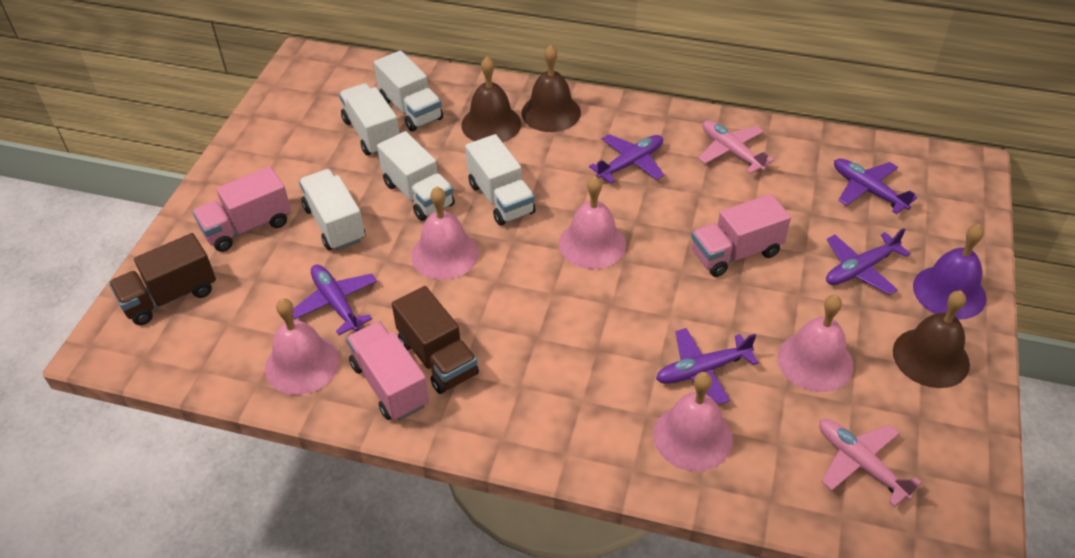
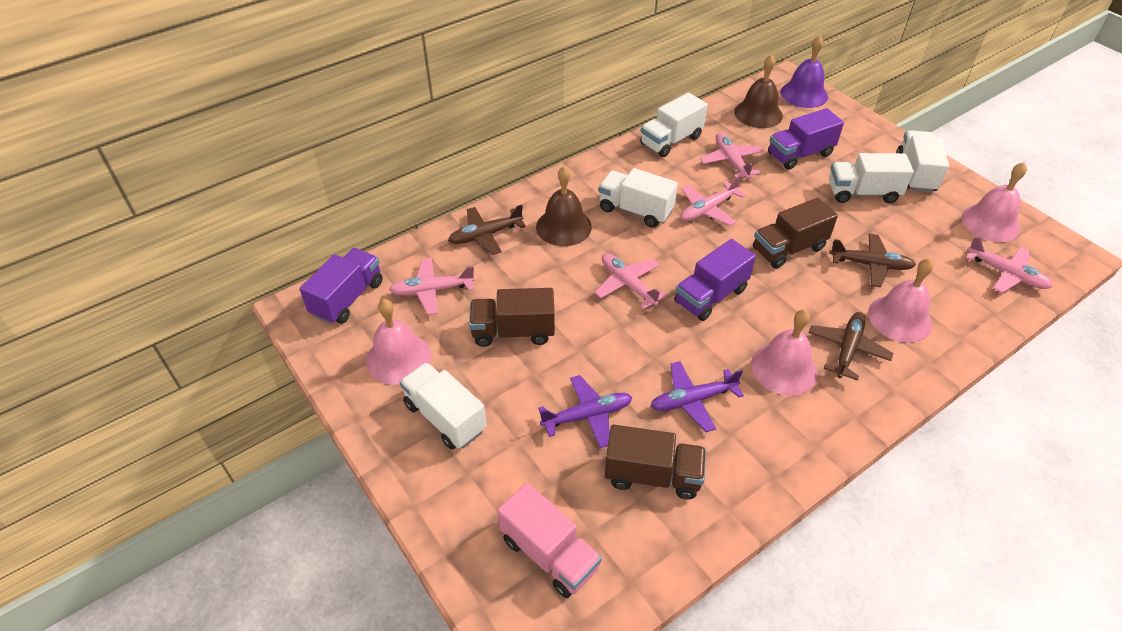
brown bell: [461,57,521,142] [521,45,581,132] [893,291,970,388] = 3 -> [536,166,592,246] [734,54,783,128] = 2
brown plane: none = 0 -> [448,205,526,255] [809,312,893,380] [829,233,916,287] = 3
brown truck: [109,233,216,325] [392,286,479,394] = 2 -> [469,288,555,347] [605,424,706,500] [753,198,838,269] = 3
pink bell: [265,298,340,395] [411,187,479,280] [559,176,626,269] [653,372,733,471] [777,295,854,392] = 5 -> [366,299,431,385] [751,310,817,395] [868,258,933,343] [962,162,1027,242] = 4
pink plane: [698,120,774,174] [819,419,922,507] = 2 -> [389,258,475,315] [595,253,667,309] [681,175,746,226] [700,133,764,179] [965,236,1053,293] = 5
pink truck: [192,166,291,252] [346,322,429,421] [691,194,791,277] = 3 -> [497,483,602,598] = 1
purple plane: [293,264,377,335] [589,134,664,183] [656,328,759,405] [826,228,911,295] [834,159,917,214] = 5 -> [538,375,632,448] [651,361,744,432] = 2
purple truck: none = 0 -> [299,248,383,324] [674,239,756,321] [768,108,844,170] = 3

